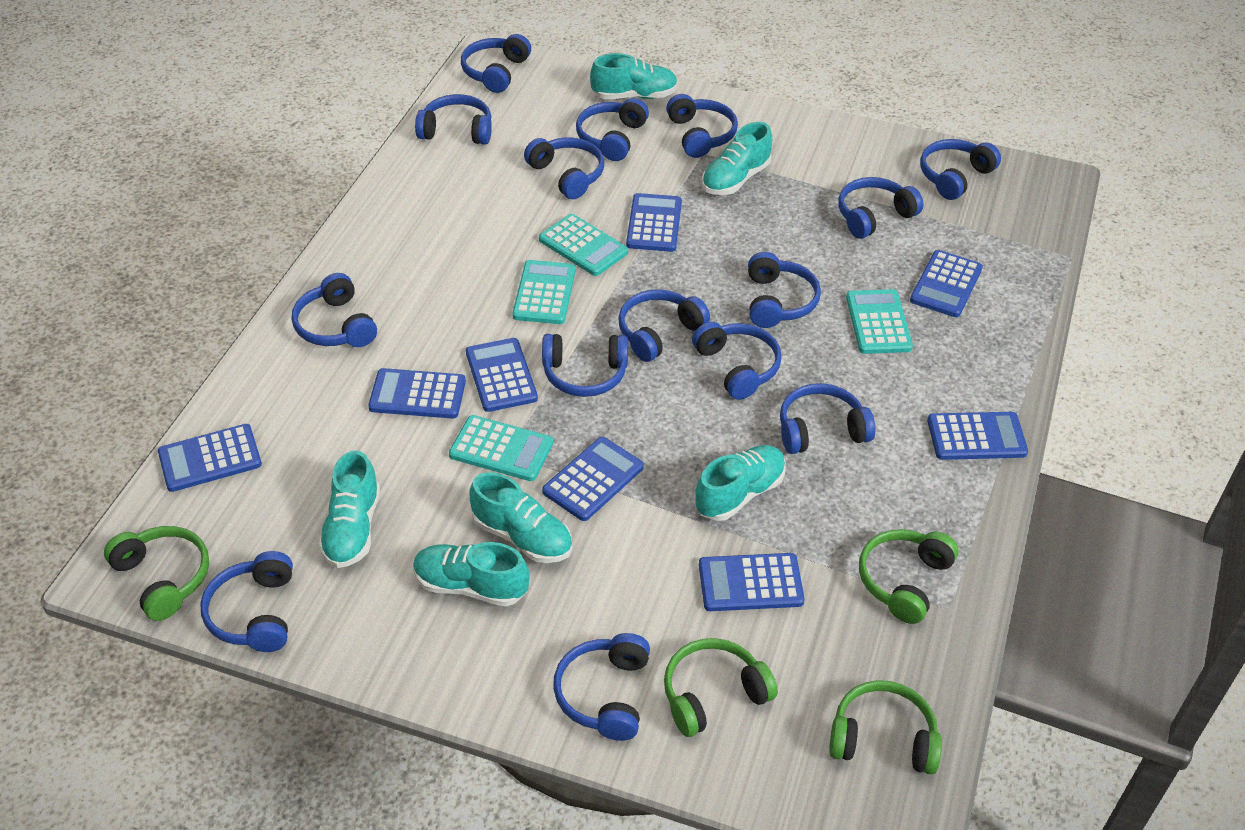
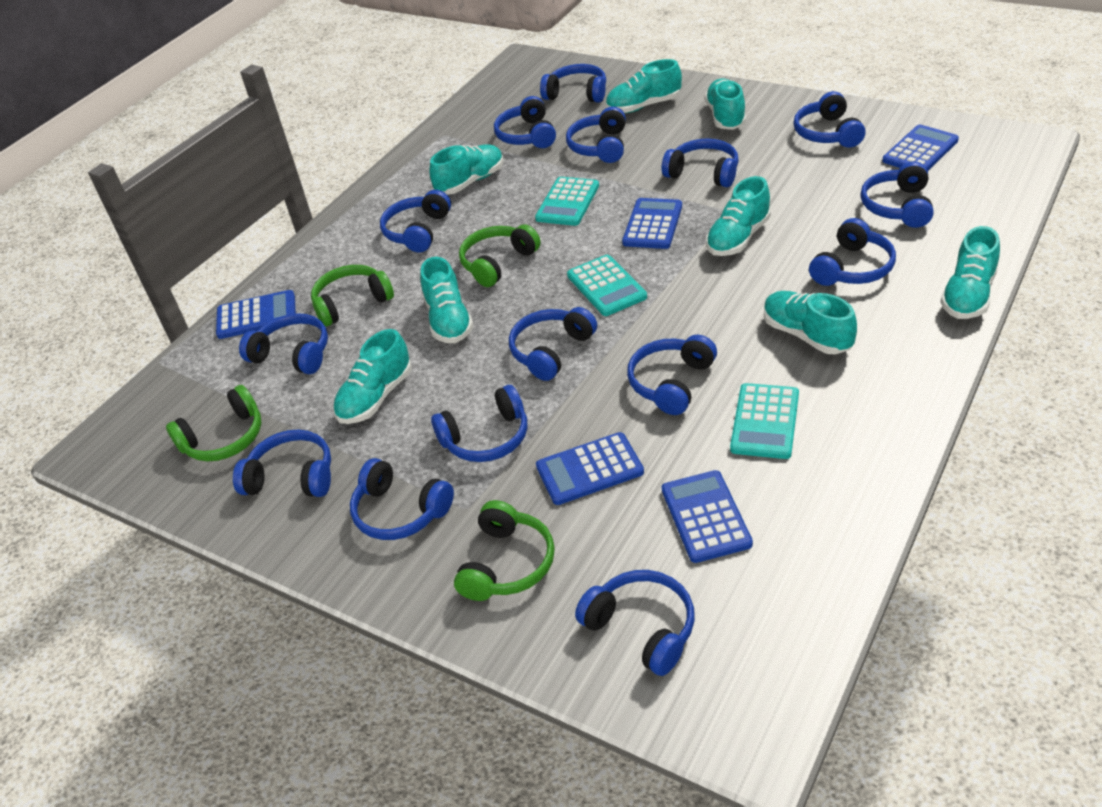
blue calculator: [158,424,262,492] [368,368,466,419] [466,338,538,412] [542,437,644,521] [626,193,682,252] [699,553,805,611] [910,250,983,317] [927,412,1028,460] = 8 -> [216,290,296,339] [536,432,644,505] [622,198,682,249] [662,470,753,563] [882,125,959,170] = 5
turquoise calculator: [449,415,553,481] [513,260,576,324] [539,214,628,276] [846,289,913,354] = 4 -> [535,177,599,226] [567,255,647,316] [730,383,799,459] = 3
turquoise shoe: [318,450,380,568] [413,542,530,606] [470,472,572,563] [590,53,678,99] [695,445,786,521] [702,122,772,195] = 6 -> [333,329,412,424] [420,257,474,343] [429,144,504,195] [606,59,682,113] [705,78,746,130] [706,176,771,256] [764,291,857,354] [940,226,1000,319] = 8

